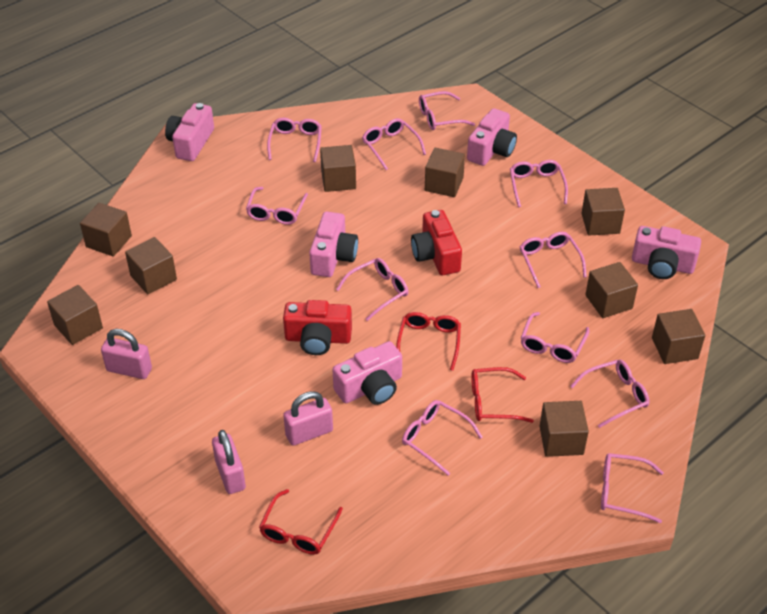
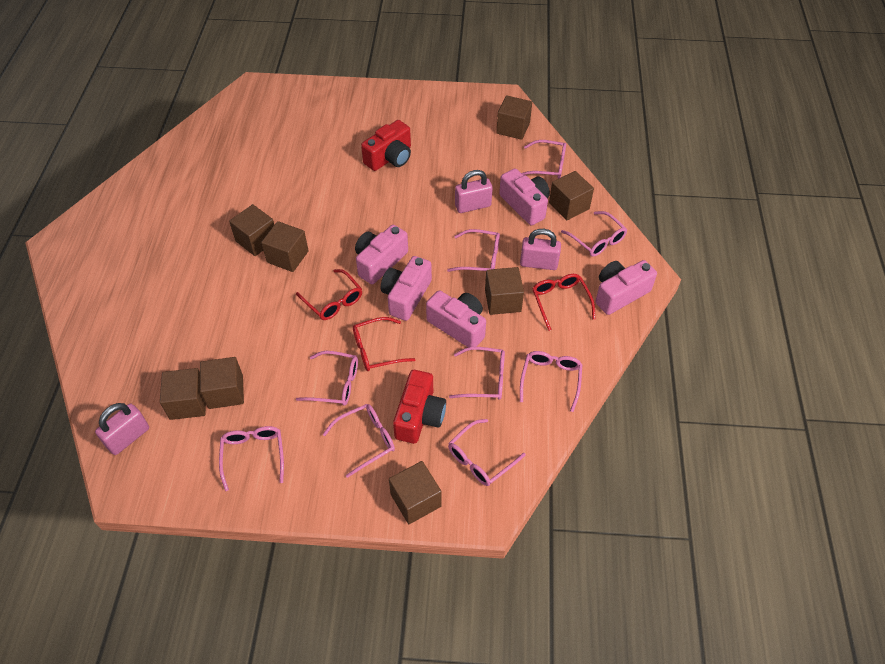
brown cube: [47,285,103,345] [80,203,132,257] [125,237,177,294] [320,145,356,192] [425,148,465,197] [540,401,589,457] [581,188,625,236] [585,262,638,318] [652,309,705,364] = 9 -> [160,368,206,420] [200,357,244,409] [229,204,274,256] [261,221,309,272] [389,461,442,524] [485,267,524,315] [496,95,532,140] [549,171,594,220] = 8
pink glasses: [246,187,308,225] [267,118,322,162] [336,258,408,321] [362,118,426,170] [402,400,482,476] [419,91,475,130] [510,160,568,208] [520,232,587,288] [521,312,589,363] [571,360,649,428] [601,453,664,523] = 11 -> [219,426,284,491] [296,351,358,405] [323,404,395,478] [447,229,500,272] [448,419,525,486] [449,347,505,400] [520,351,583,412] [522,140,566,179] [561,211,627,257] = 9

